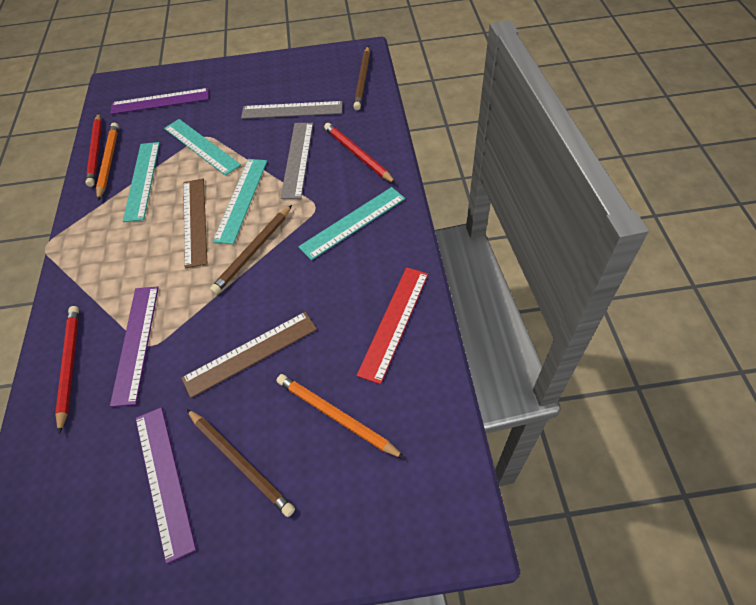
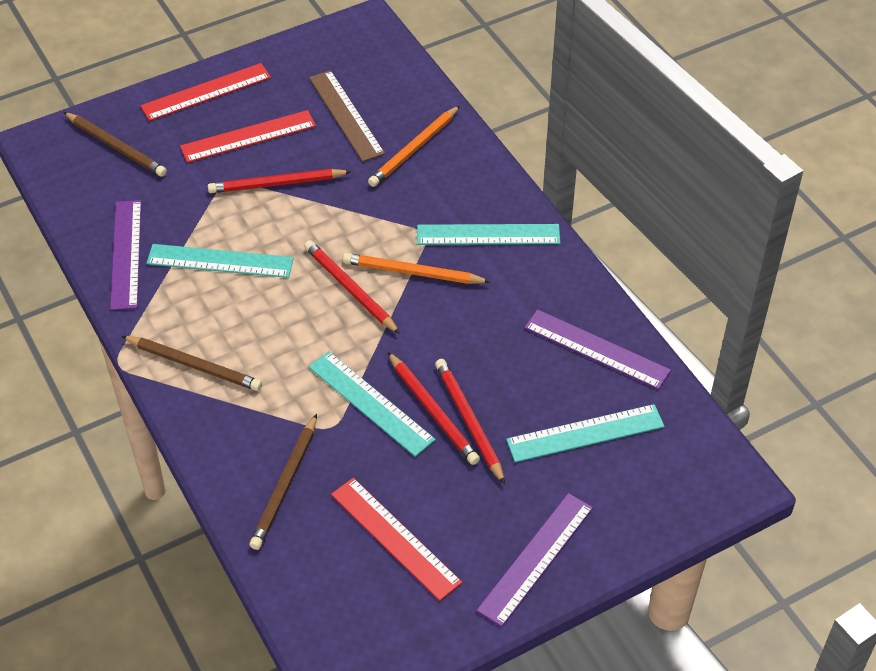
brown ruler: [181,312,317,398] [183,179,208,269] = 2 -> [309,70,385,162] = 1
grey ruler: [241,101,342,119] [281,123,313,199] = 2 -> none = 0
red pencil: [55,306,79,434] [85,113,102,187] [324,123,396,184] = 3 -> [208,169,352,193] [304,240,400,334] [388,352,480,465] [435,359,505,484] = 4
red ruler: [357,267,428,384] = 1 -> [140,63,271,121] [180,110,316,163] [331,478,462,601] = 3

